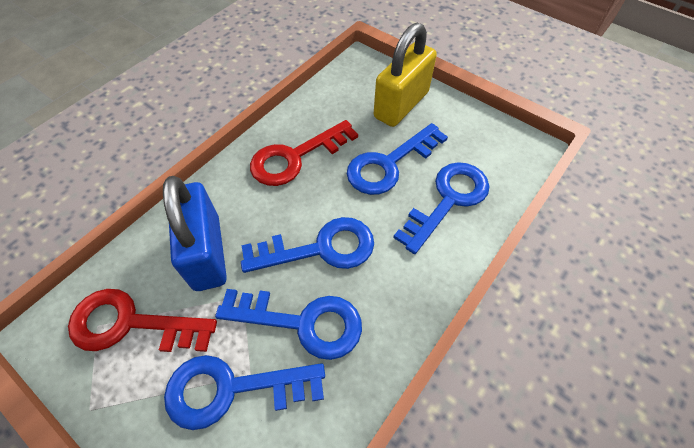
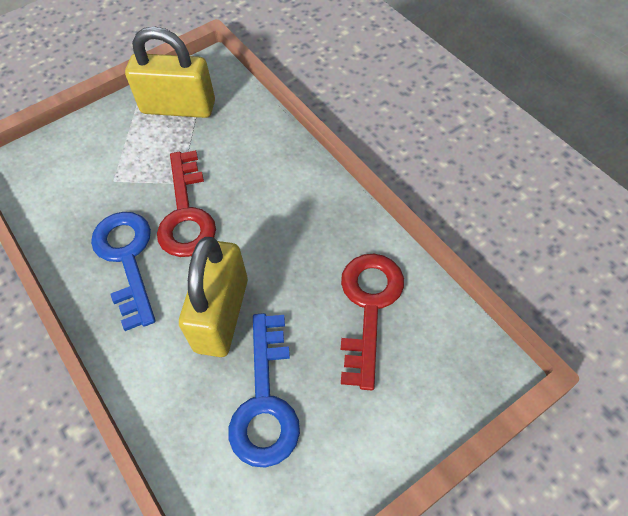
blue key: [164,355,325,430] [215,289,362,360] [241,217,374,273] [347,123,448,195] [393,162,490,254] = 5 -> [91,212,156,331] [228,313,300,468] = 2
blue padlock: [163,176,227,291] = 1 -> none = 0
yellow padlock: [374,23,437,127] = 1 -> [125,27,215,118] [179,237,248,357] = 2

